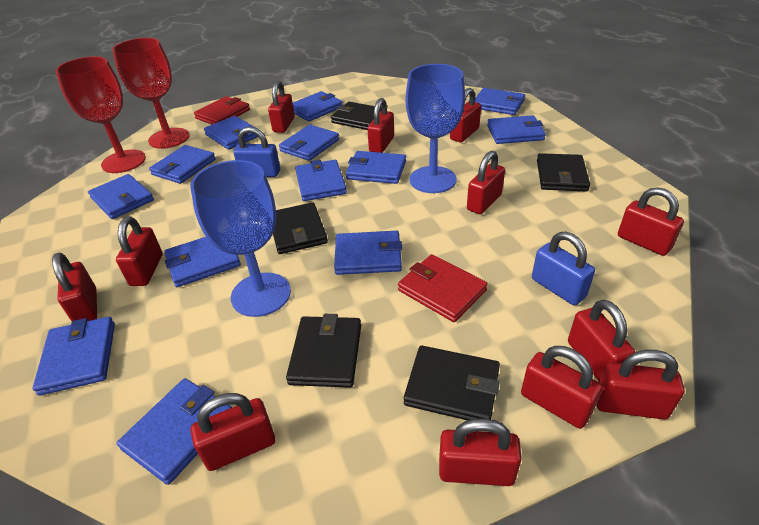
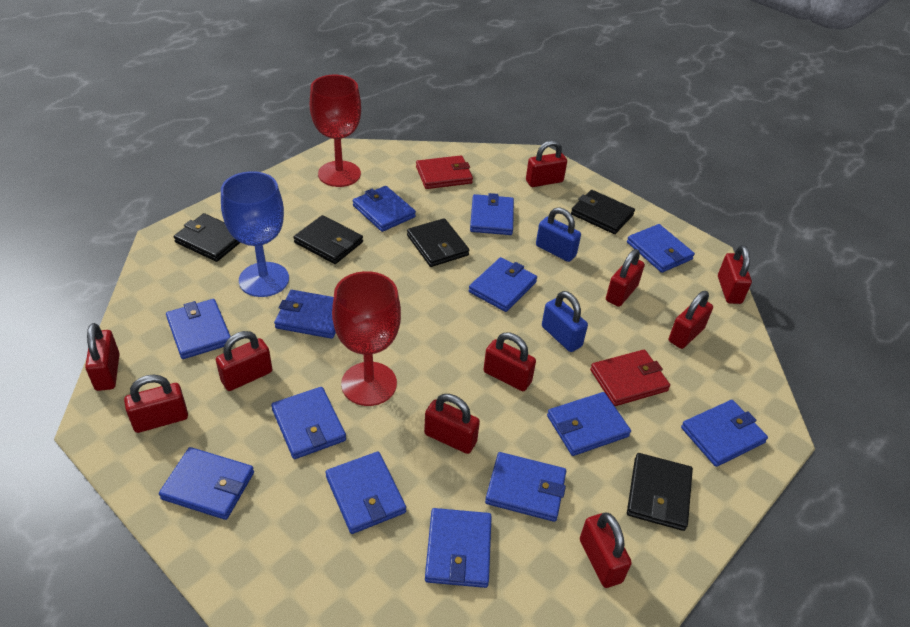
blue goblet: [190,160,291,317] [406,64,465,193] = 2 -> [221,171,289,297] = 1
red padlock: [52,253,97,321] [116,216,163,286] [191,393,275,471] [268,81,295,133] [367,98,394,153] [439,418,522,486] [450,88,481,142] [467,151,505,214] [521,346,602,429] [568,299,635,381] [597,350,685,420] [618,187,684,256] = 12 -> [85,323,120,391] [124,375,188,433] [216,331,272,391] [424,394,480,454] [483,332,536,391] [526,140,567,187] [580,512,632,588] [606,249,645,307] [669,291,713,349] [718,245,752,304] = 10

